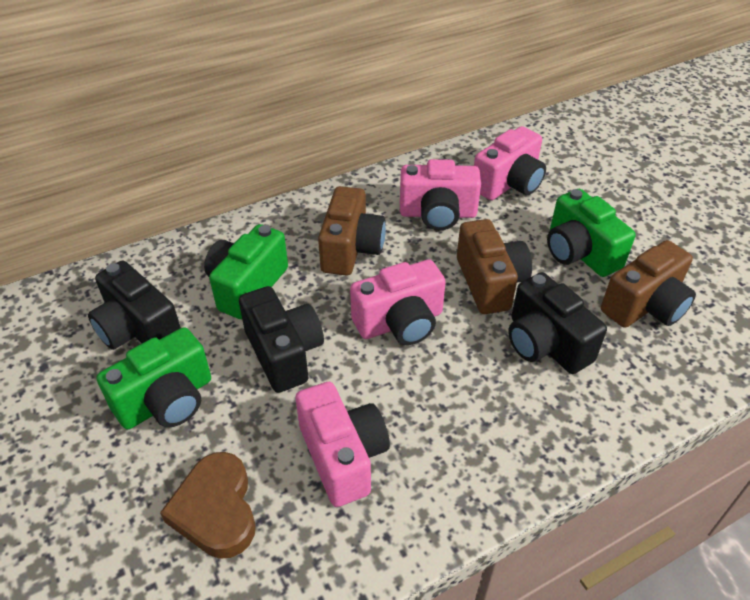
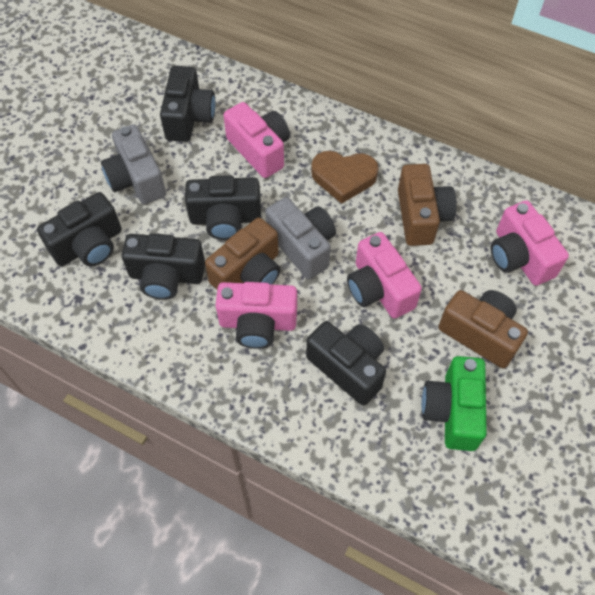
black camera: [88,261,181,350] [239,286,324,393] [508,272,607,374] = 3 -> [37,192,122,266] [121,233,205,300] [160,66,215,142] [185,175,261,240] [306,321,386,406] = 5
green camera: [97,327,211,429] [204,224,288,319] [547,189,636,277] = 3 -> [421,356,487,451] = 1
grey camera: none = 0 -> [101,124,166,204] [265,197,336,279] = 2

